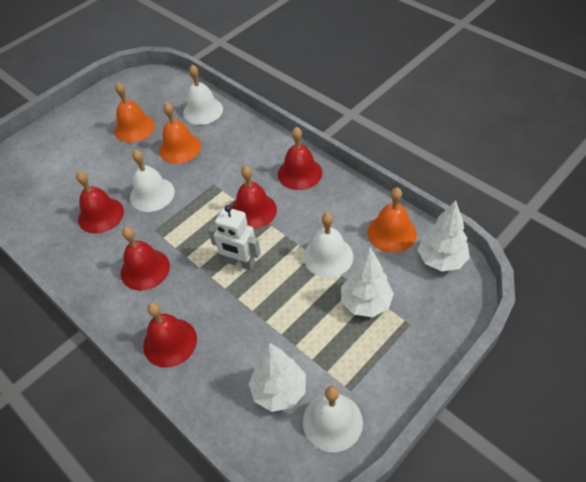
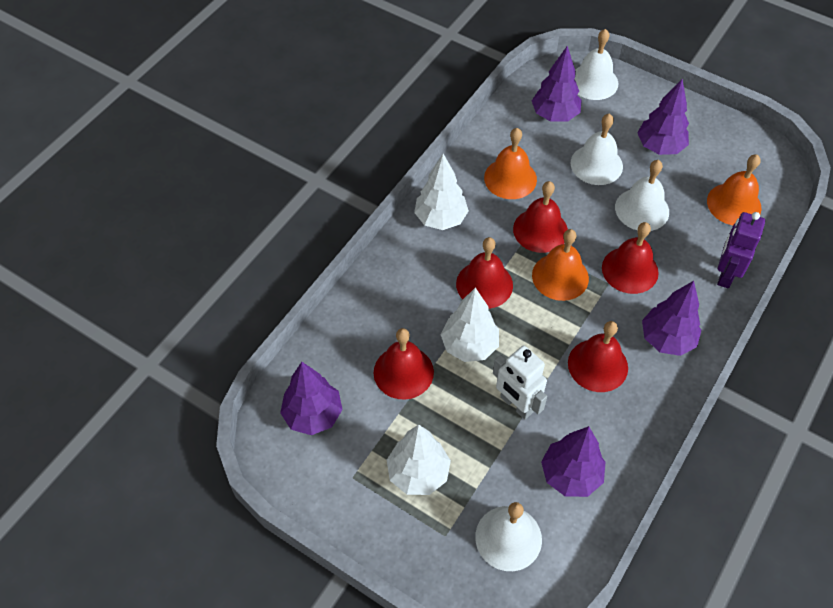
purple robot: none = 0 -> [717,212,765,288] = 1
purple tree: none = 0 -> [280,362,343,435] [532,46,582,122] [541,426,605,497] [638,79,689,155] [642,281,702,356] = 5

